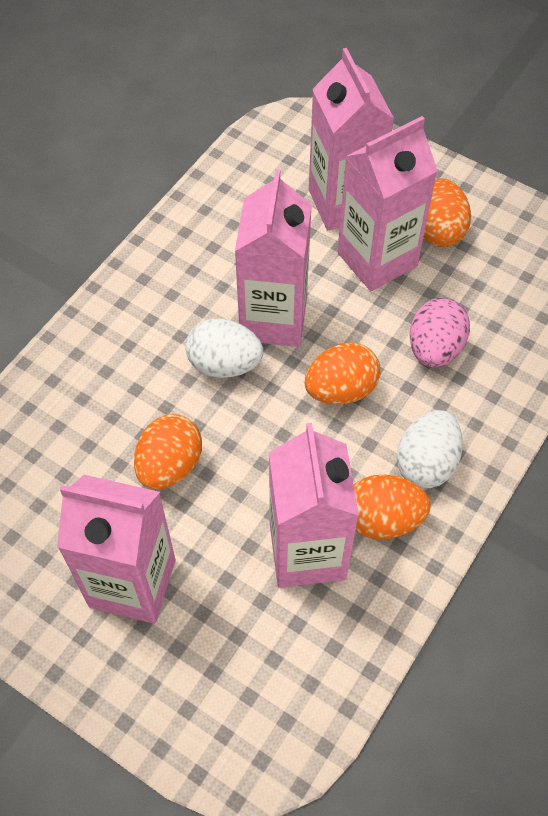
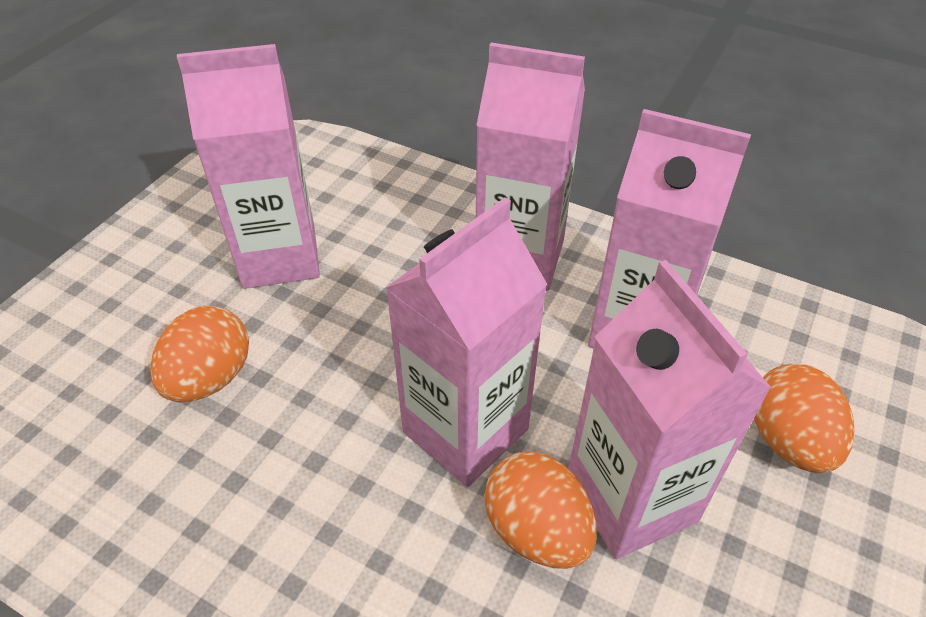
orange egg: [134,414,202,490] [305,342,381,404] [354,475,431,539] [424,178,471,247] = 4 -> [151,305,249,402] [484,451,597,569] [754,364,854,473] = 3
pink egg: [410,298,470,367] = 1 -> none = 0
white egg: [185,318,263,378] [396,410,463,488] = 2 -> none = 0

